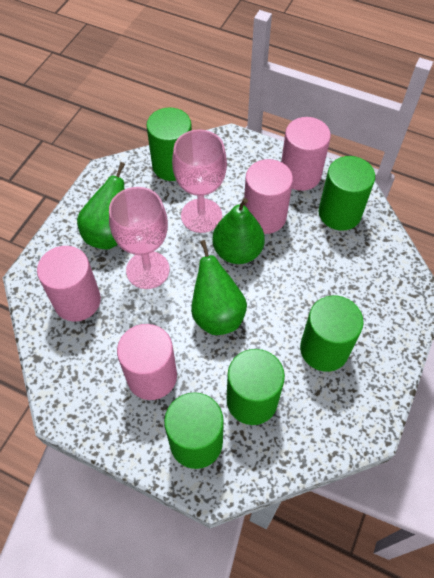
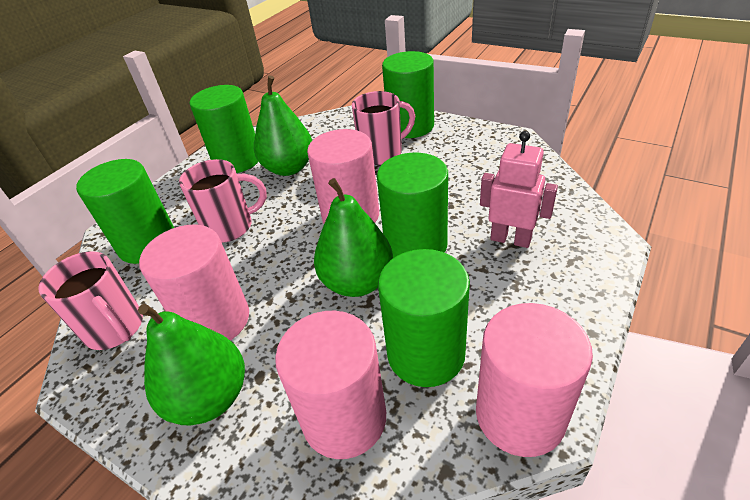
pink goblet: [109,187,170,289] [172,129,227,233] = 2 -> none = 0
pink mug: none = 0 -> [38,251,143,350] [179,159,267,242] [352,91,415,165] = 3
pink robot: none = 0 -> [480,131,558,248] = 1

